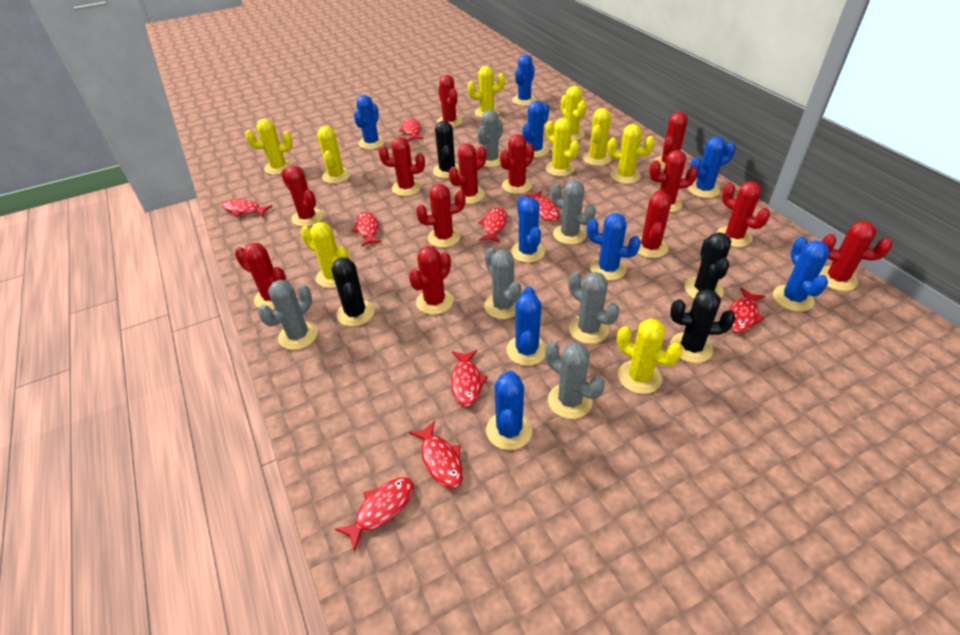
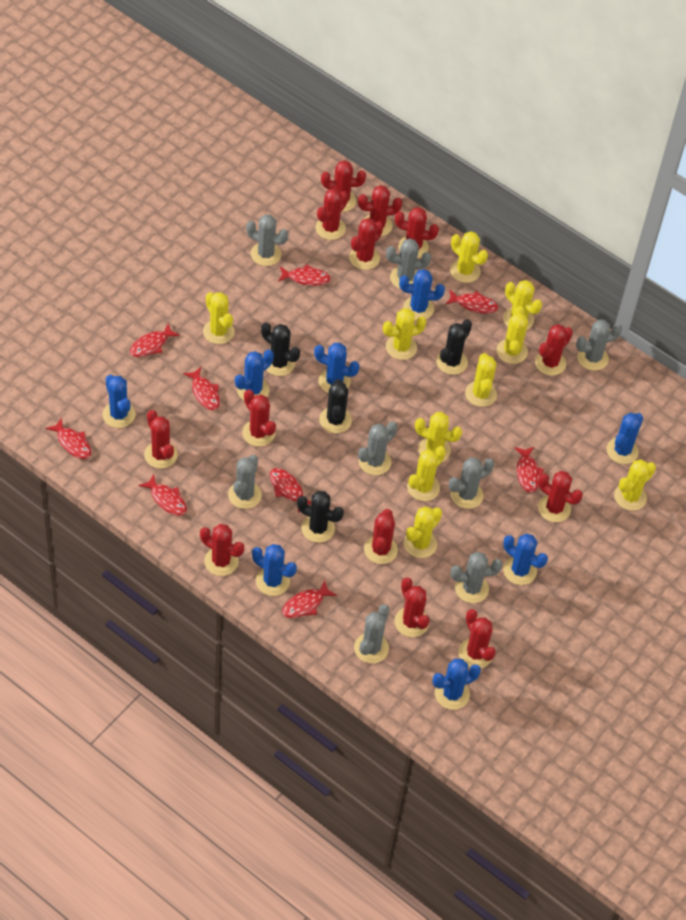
blue cactus: [354,95,385,149] [486,371,532,450] [507,287,546,366] [511,196,545,263] [512,54,537,106] [522,101,549,158] [587,213,641,281] [688,137,736,198] [773,237,829,312] = 9 -> [103,375,135,428] [235,349,274,400] [252,544,297,596] [314,343,359,393] [399,269,445,320] [432,659,481,710] [503,533,548,585] [606,413,643,464] = 8
grey cactus: [258,280,318,350] [477,110,503,167] [484,248,521,319] [545,342,605,419] [551,180,596,245] [569,272,619,344] = 6 -> [228,455,262,509] [246,214,288,266] [354,604,389,664] [358,421,398,475] [386,238,431,289] [449,457,494,509] [451,551,503,603] [576,319,622,371] = 8
yellow cactus: [245,119,293,175] [301,222,349,288] [317,126,351,184] [468,66,505,118] [545,118,580,176] [561,86,587,141] [583,108,612,166] [607,124,655,184] [617,318,682,394] = 9 -> [203,292,235,344] [383,308,426,360] [404,506,442,558] [407,446,446,501] [415,412,462,462] [450,231,488,283] [465,353,497,407] [497,306,528,364] [503,280,542,330] [614,459,656,511] = 10

